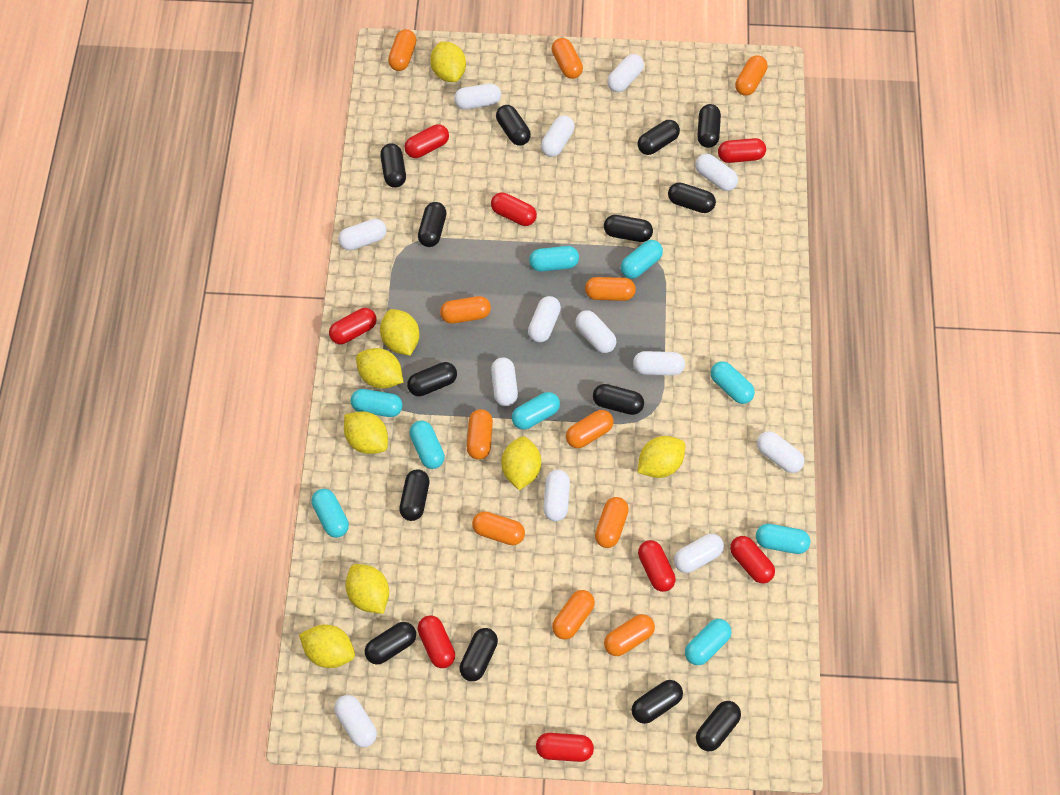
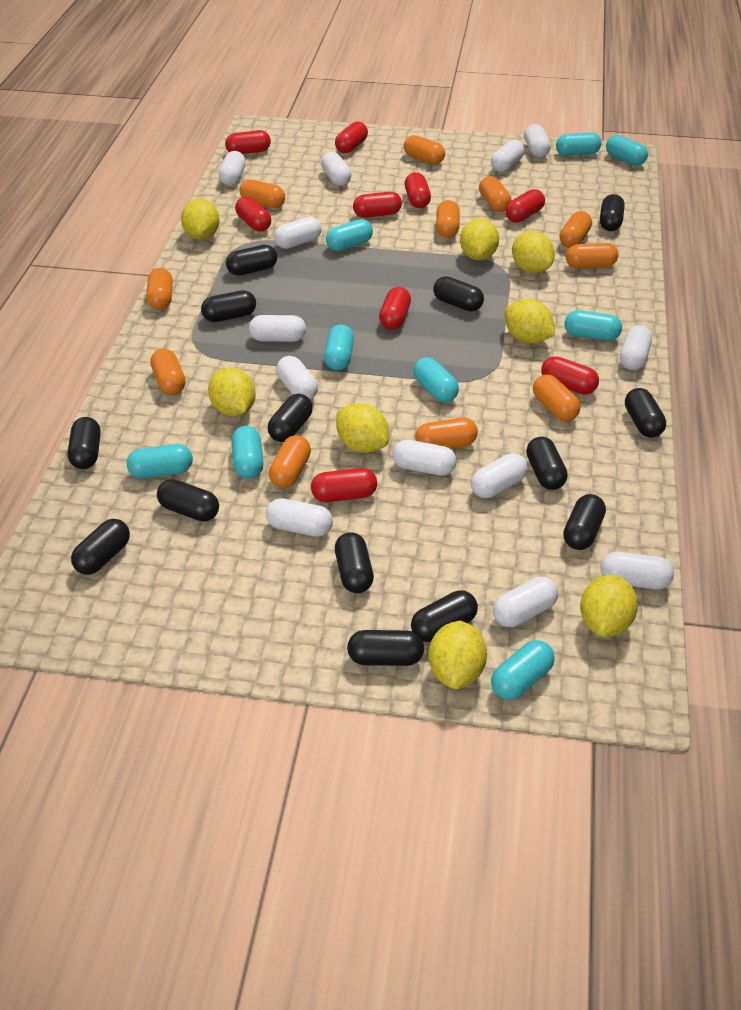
red capsule: [329,308,377,344] [405,124,449,158] [418,615,455,668] [491,192,537,226] [536,733,594,762] [638,540,676,592] [718,138,766,163] [730,536,775,583] = 8 -> [225,130,271,154] [235,196,271,232] [311,468,377,502] [335,122,368,153] [353,192,402,218] [379,287,411,330] [405,172,431,208] [505,189,545,223] [541,356,599,395] = 9

